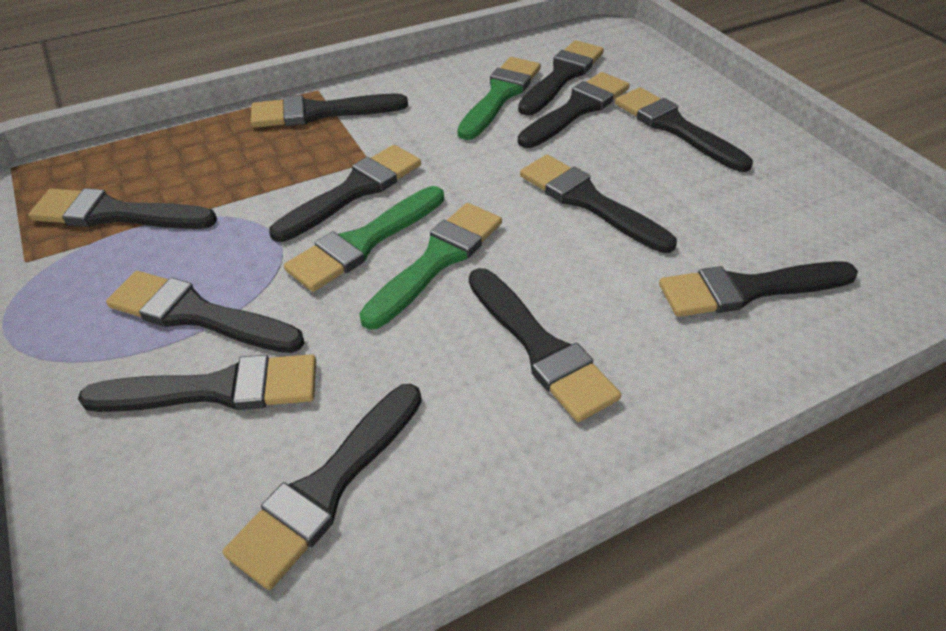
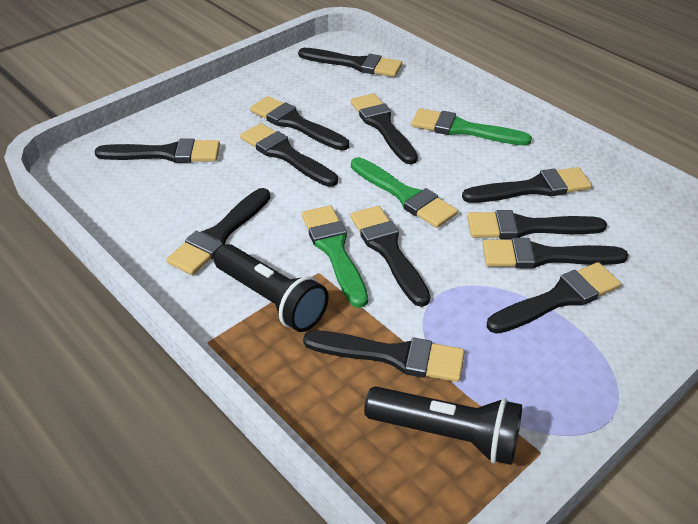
black flashlight: none = 0 -> [214,244,329,332] [364,386,522,465] = 2

